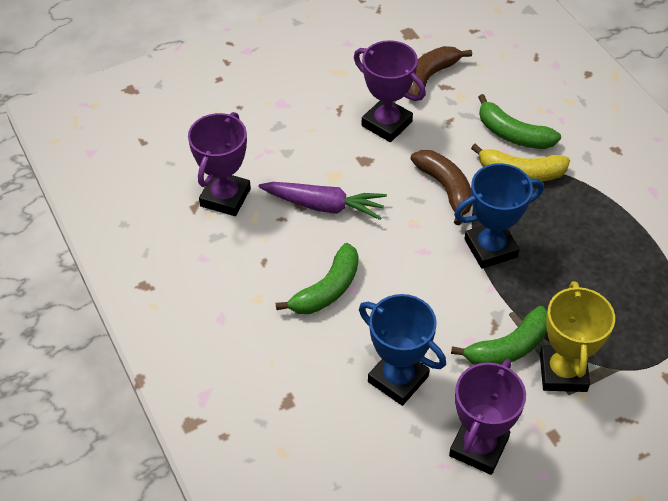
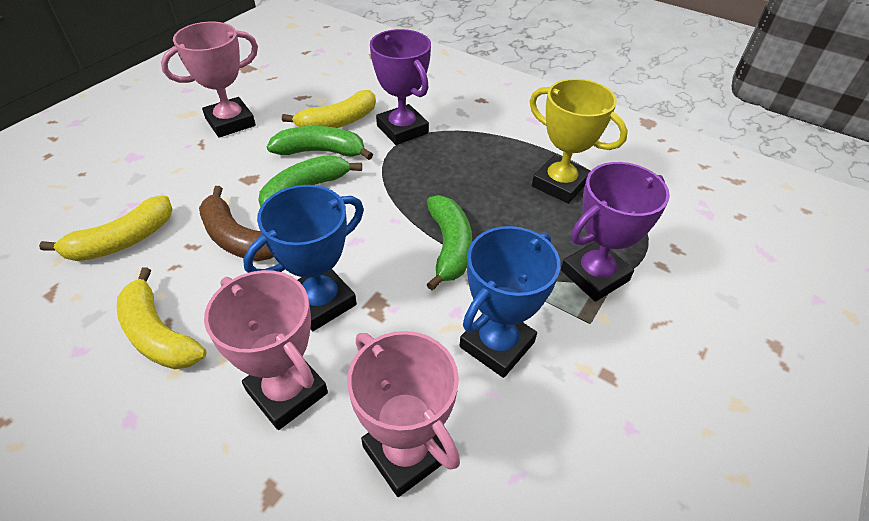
brown banana: [408,46,472,95] [410,150,472,225] = 2 -> [199,186,274,261] = 1
pink trophy: none = 0 -> [161,22,258,138] [204,270,328,430] [347,331,460,497] = 3
purple carrot: [258,182,387,220] = 1 -> none = 0
purple trophy: [188,112,251,216] [354,40,426,142] [449,359,526,475] = 3 -> [370,29,431,145] [561,162,670,302] = 2
yellow banana: [471,144,570,182] = 1 -> [39,195,173,261] [116,268,206,369] [282,90,376,128] = 3

